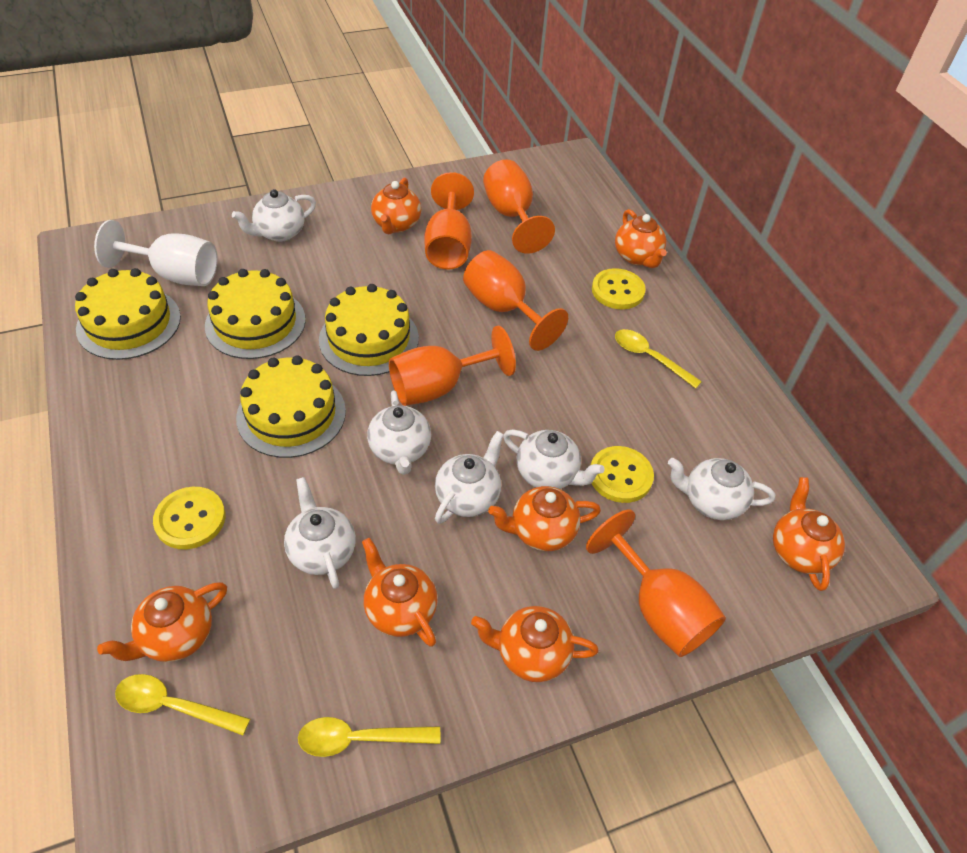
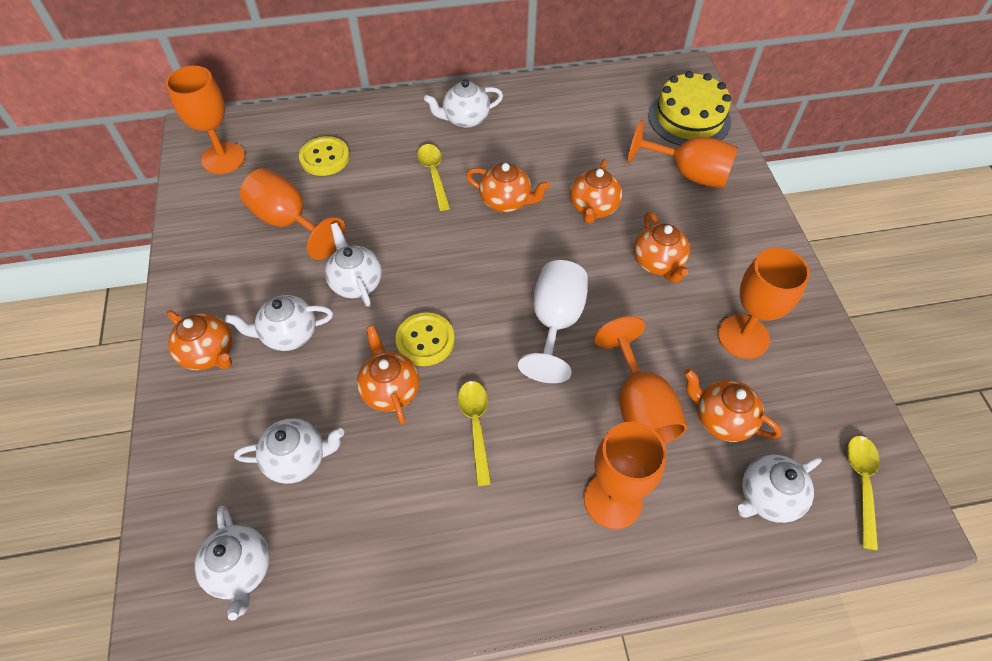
orange goblet: [389,326,516,406] [424,172,474,270] [463,250,568,351] [483,159,555,254] [586,509,726,657] = 5 -> [166,66,245,174] [240,168,345,260] [584,422,666,529] [594,316,687,444] [628,120,738,188] [718,248,810,359] = 6
orange teapot: [97,582,227,662] [362,538,437,647] [371,178,421,234] [471,606,599,682] [488,486,601,551] [615,209,667,268] [773,477,845,591] = 7 -> [167,310,232,370] [357,325,419,425] [466,163,550,212] [570,159,622,224] [634,212,690,283] [684,369,782,442] = 6
yellow button: [153,487,226,549] [591,446,654,503] [592,268,646,309] = 3 -> [299,136,350,176] [395,312,455,366] = 2
yellow cake: [75,268,181,360] [205,269,305,359] [236,355,346,458] [319,284,419,376] = 4 -> [648,71,731,146] = 1

